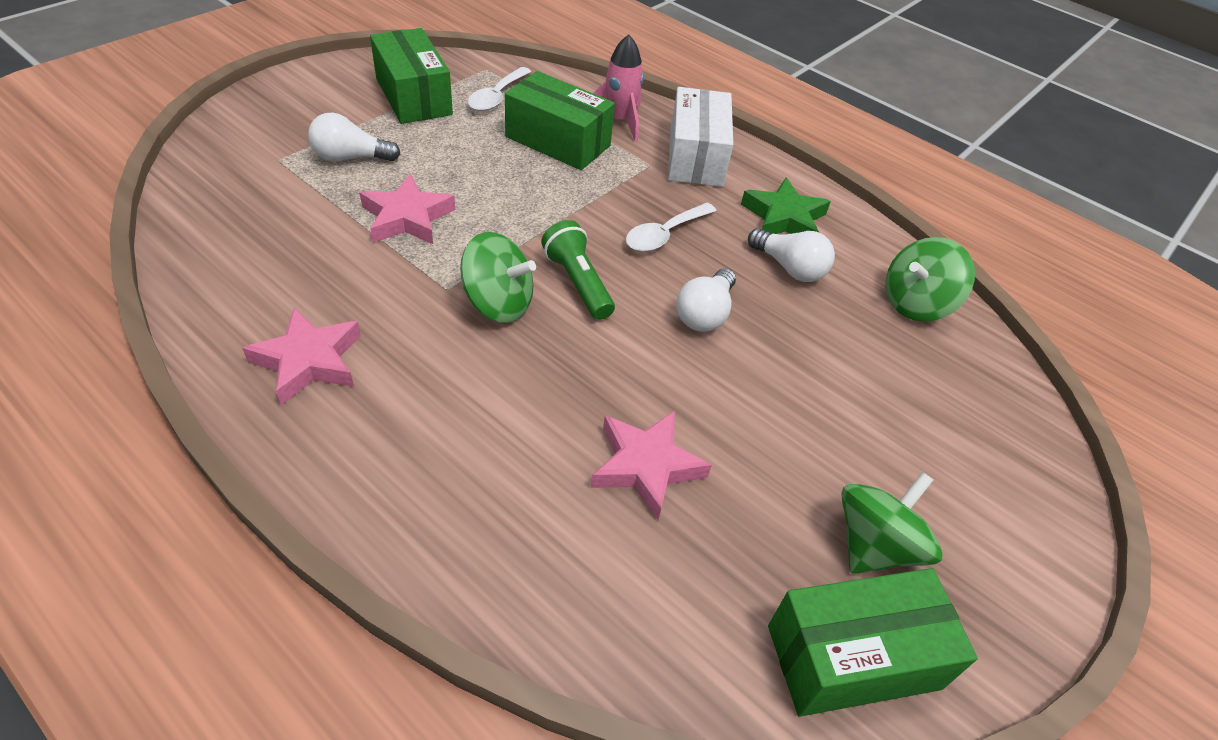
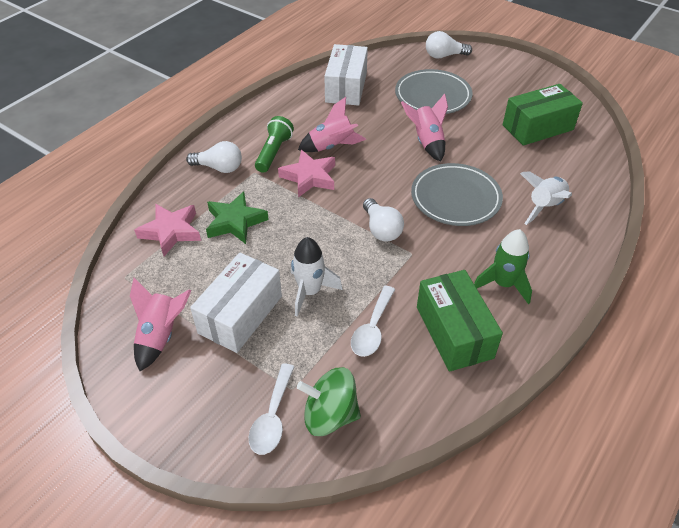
green box: [370,28,453,124] [505,71,615,170] [768,568,978,717] = 3 -> [417,270,503,372] [503,84,583,146] = 2
green rocket: none = 0 -> [474,229,532,304] = 1
green spinning top: [460,232,536,323] [841,472,943,574] [885,237,975,321] = 3 -> [297,367,361,436] = 1
grey plate: none = 0 -> [395,69,472,114] [411,163,503,226] = 2
pink rocket: [593,35,644,141] = 1 -> [130,278,192,371] [298,97,366,152] [401,94,448,162] = 3
pink star: [242,307,361,405] [359,174,455,244] [591,411,712,520] = 3 -> [134,204,201,256] [278,150,335,197] = 2
white box: [668,87,733,187] = 1 -> [190,253,282,353] [324,44,368,106] = 2
white rocket: none = 0 -> [291,237,343,317] [520,171,572,225] = 2

